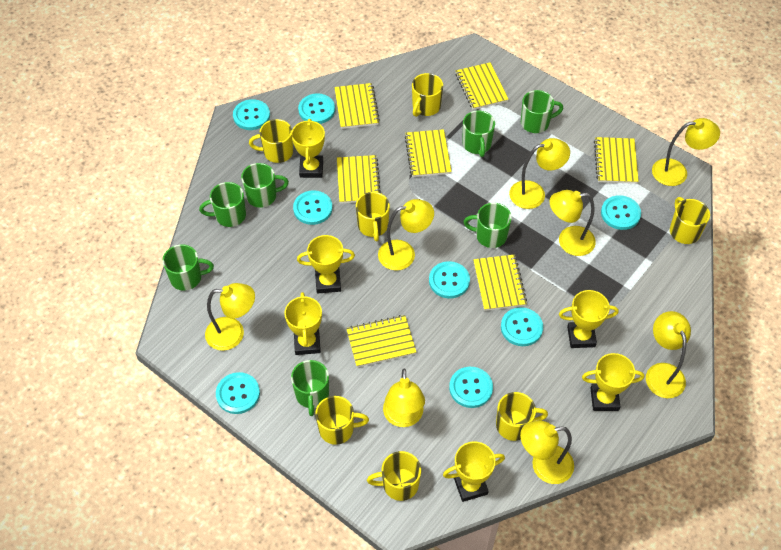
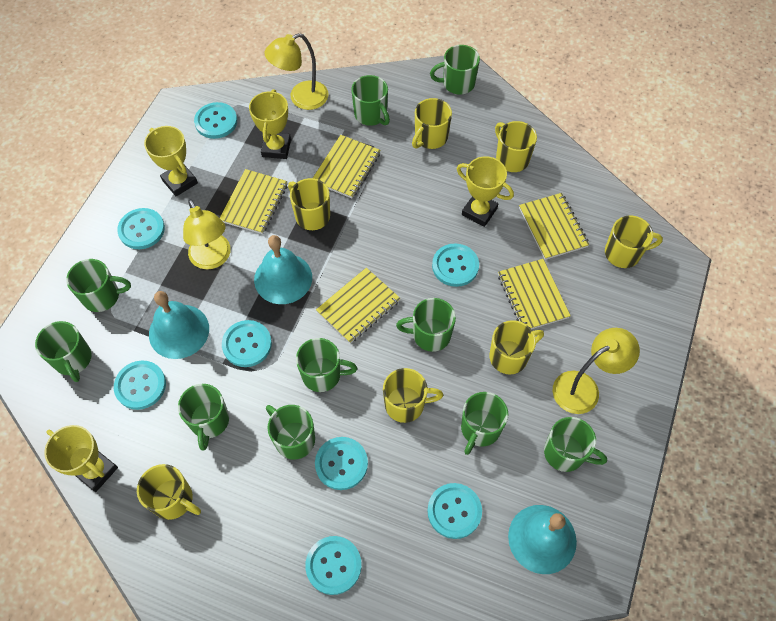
green mug: [162,244,214,291] [199,182,246,227] [241,163,289,208] [291,360,329,416] [462,110,495,157] [463,203,512,248] [521,90,563,133] = 7 -> [35,321,92,382] [66,259,131,312] [178,384,229,451] [266,405,315,459] [296,338,357,392] [351,75,390,126] [396,298,456,352] [430,45,480,94] [461,392,508,455] [544,417,607,472] = 10
turquoise bell: none = 0 -> [149,291,209,359] [254,235,312,304] [508,505,577,574] = 3
yellow lamp: [205,283,255,351] [378,199,434,271] [383,369,425,427] [509,138,570,209] [520,421,574,484] [550,190,596,256] [646,311,691,398] [652,118,720,186] = 8 -> [183,199,231,269] [264,33,329,110] [553,328,640,414] = 3
yellow notebook: [334,83,380,129] [337,155,381,204] [346,315,416,367] [404,129,452,177] [456,62,509,110] [473,254,527,311] [594,137,639,184] = 7 -> [220,169,288,234] [313,135,380,198] [316,268,401,343] [498,259,571,329] [519,193,589,260] = 5
yellow trophy: [284,292,322,355] [291,119,325,178] [297,235,355,294] [443,441,505,502] [559,290,619,348] [582,353,644,411] = 6 -> [44,425,118,492] [144,126,198,196] [249,89,291,159] [457,156,514,227] = 4

